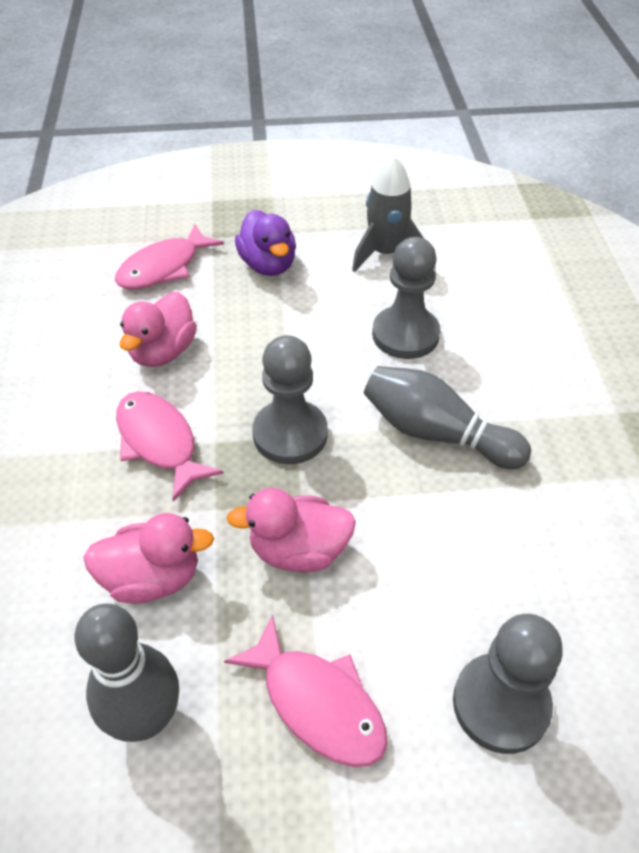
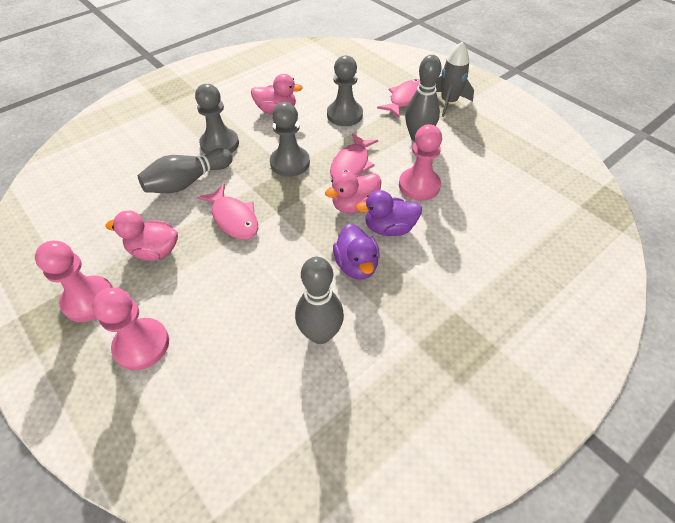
grey bowling pin: [74,604,179,742] [364,366,531,469] = 2 -> [138,148,233,193] [295,257,344,344] [405,55,442,142] = 3
pink pawn: none = 0 -> [35,241,113,322] [92,287,169,370] [399,124,442,201] = 3
purple duck: [235,210,296,276] = 1 -> [333,223,380,280] [356,190,422,236] = 2

